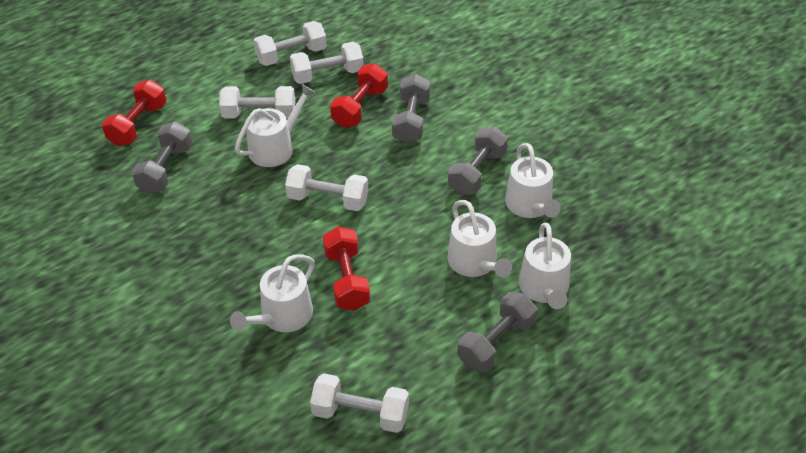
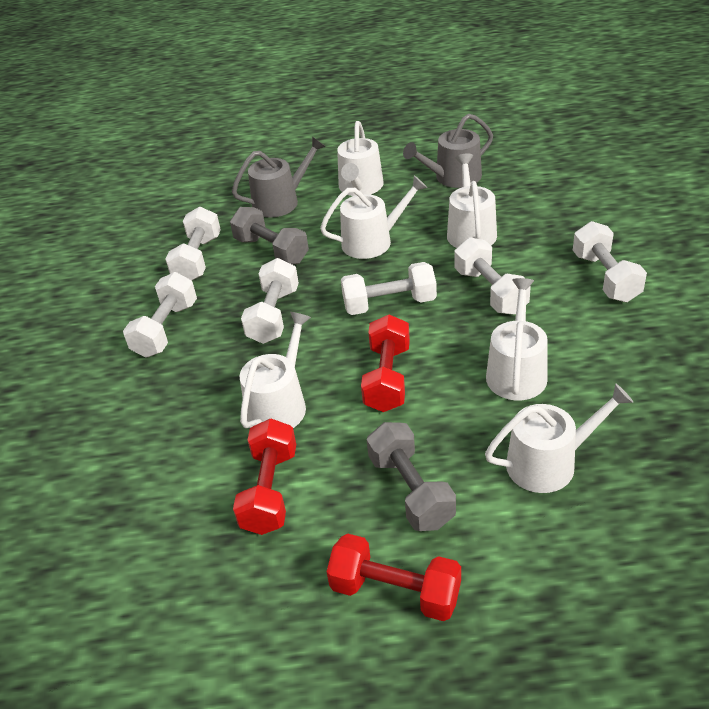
grey dumbbell: [132,121,192,194] [392,74,430,144] [448,127,508,195] [457,292,537,372] = 4 -> [230,207,309,264] [366,422,456,531] = 2
grey watering can: none = 0 -> [232,136,326,217] [403,114,493,188] = 2
white dumbbell: [219,86,295,118] [254,21,327,66] [285,164,368,211] [290,42,364,84] [310,373,409,433] = 5 -> [123,272,197,358] [165,207,221,280] [241,258,299,344] [341,262,437,315] [454,237,531,315] [573,221,647,302] = 6
white watering can: [230,254,315,332] [235,84,316,167] [447,200,512,277] [505,143,561,218] [519,223,571,309] = 5 -> [240,312,311,428] [320,175,427,259] [337,121,384,196] [447,154,497,248] [485,384,633,493] [486,278,548,400] = 6

